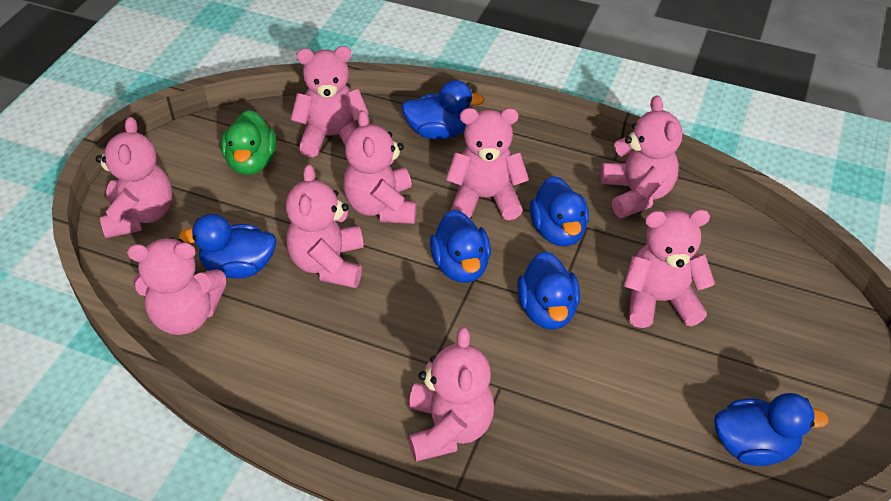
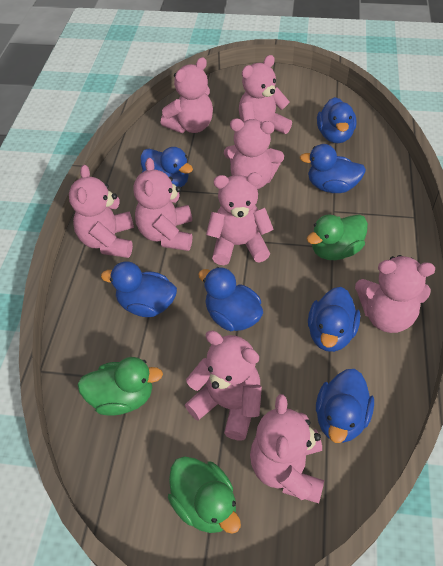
blue duck: [179,214,276,279] [401,80,485,140] [430,210,491,283] [517,251,580,330] [530,176,589,246] [714,393,829,466] = 6 -> [101,261,177,317] [140,147,193,188] [198,267,263,331] [300,144,366,193] [308,287,360,352] [316,369,374,443] [317,97,356,143] = 7
green duck: [221,110,276,175] = 1 -> [77,357,163,415] [168,456,241,534] [307,214,368,260] = 3

